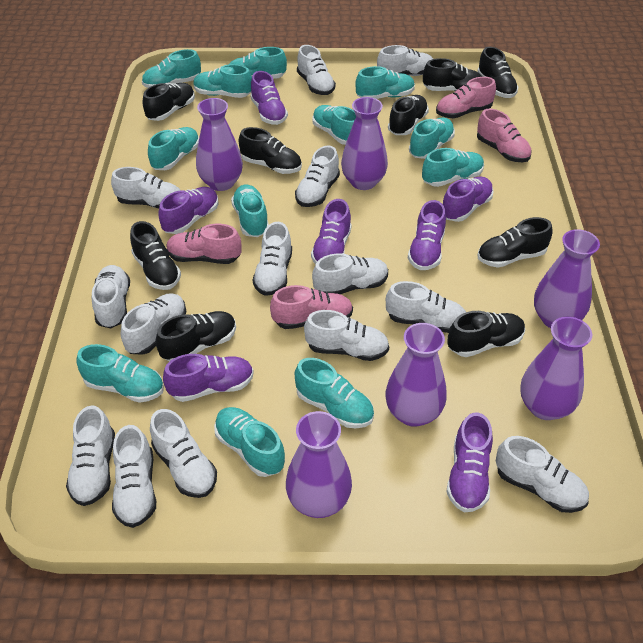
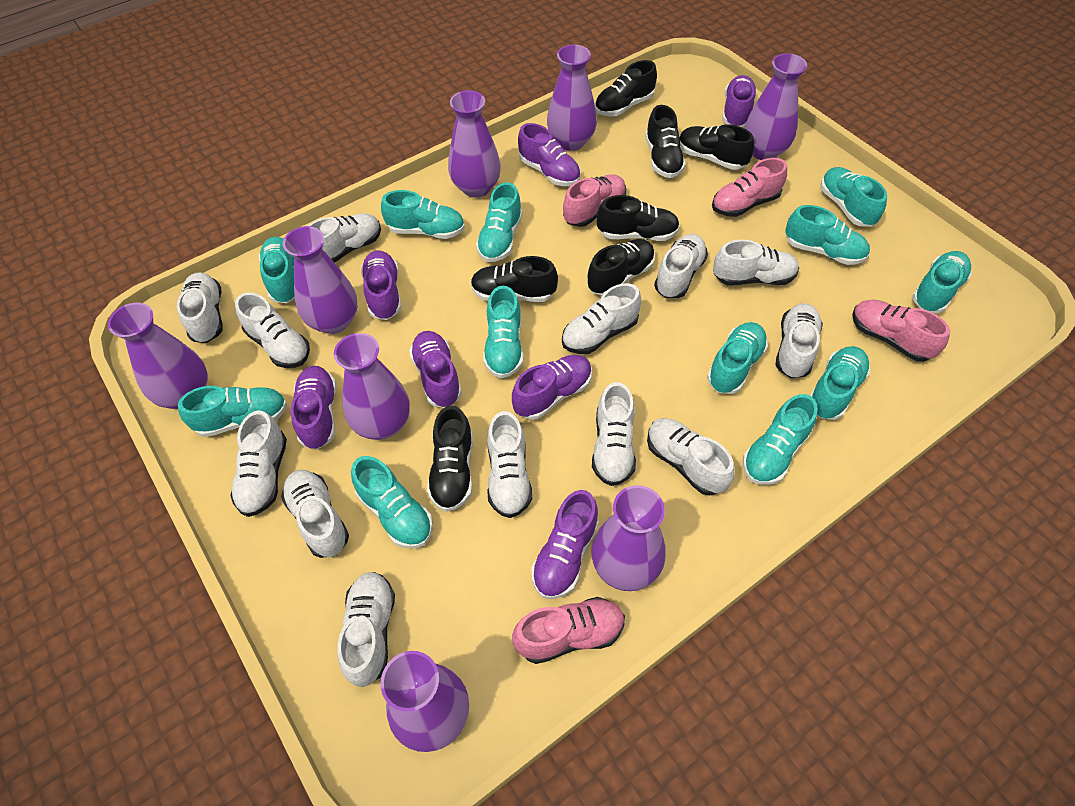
black shoe: [130,221,181,290] [143,83,195,121] [155,311,236,362] [239,127,302,174] [388,95,429,135] [423,58,482,91] [447,311,525,357] [477,47,519,98] [478,217,553,268] = 9 -> [427,405,473,512] [471,256,558,302] [587,239,655,295] [595,60,657,116] [597,195,680,241] [645,105,686,178] [680,124,754,170] = 7
purple vase: [196,98,243,191] [286,411,352,518] [341,97,388,190] [385,323,447,427] [520,317,592,420] [534,229,600,328] = 6 -> [108,303,208,409] [283,226,357,334] [334,333,410,440] [381,651,469,752] [448,90,501,198] [547,45,597,151] [591,485,665,591] [744,53,807,160] = 8
white shoe: [66,405,115,506] [92,265,130,328] [111,167,181,209] [112,425,156,528] [121,293,186,355] [150,409,217,498] [253,222,292,296] [295,146,340,207] [297,45,336,95] [304,310,389,361] [312,253,388,294] [377,45,433,76] [386,281,466,333] [496,436,589,513] = 14 -> [177,272,223,343] [230,410,287,517] [235,292,310,368] [281,470,349,558] [308,213,381,263] [338,572,395,687] [487,411,532,518] [562,283,641,354] [592,382,636,486] [647,418,735,495] [654,234,708,298] [713,240,799,285] [776,304,823,378] = 13

